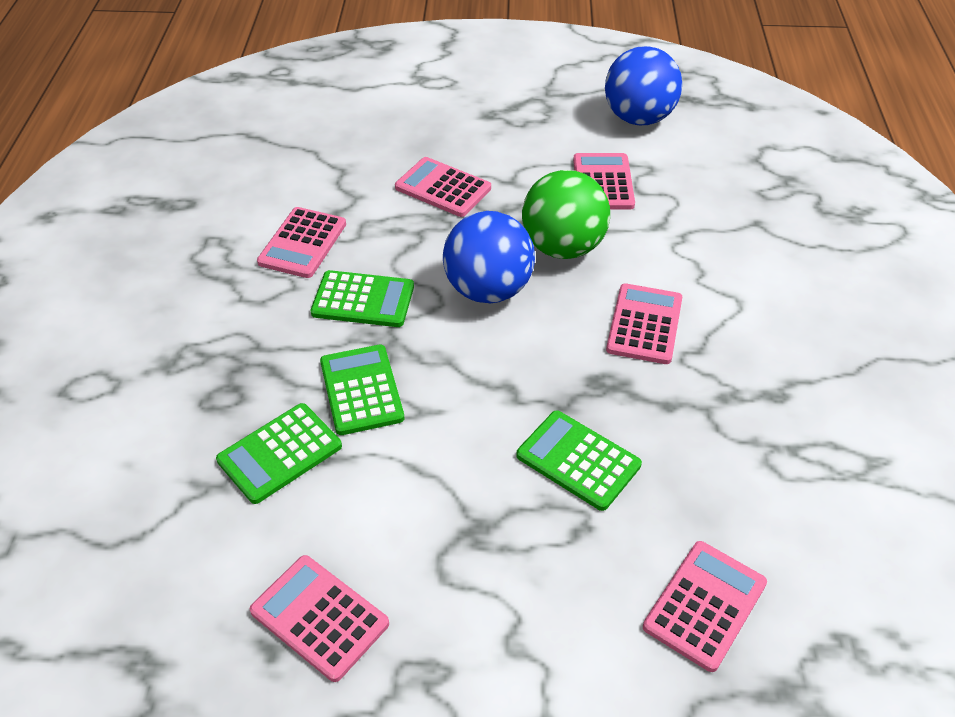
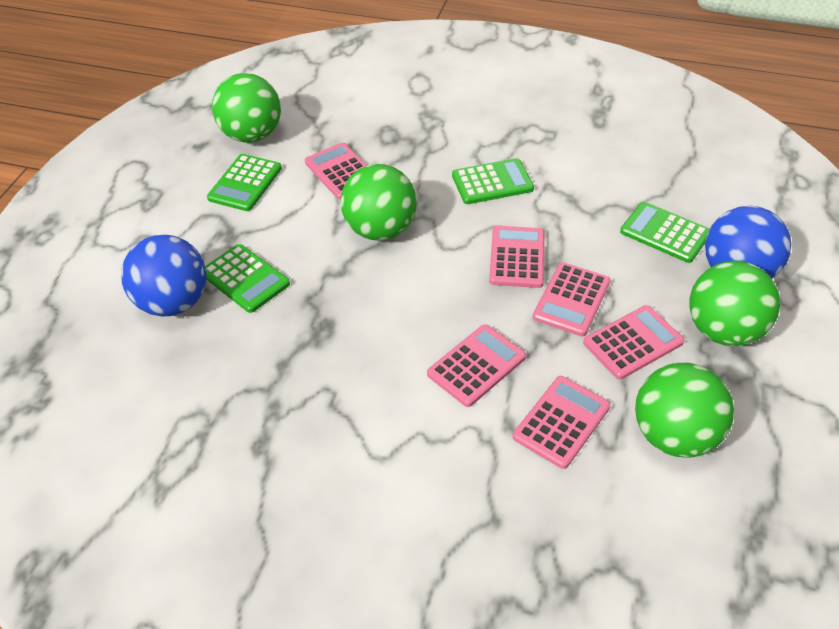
green ball: [522,170,610,259] = 1 -> [212,73,281,143] [341,164,417,241] [635,363,734,458] [689,261,780,346] = 4

